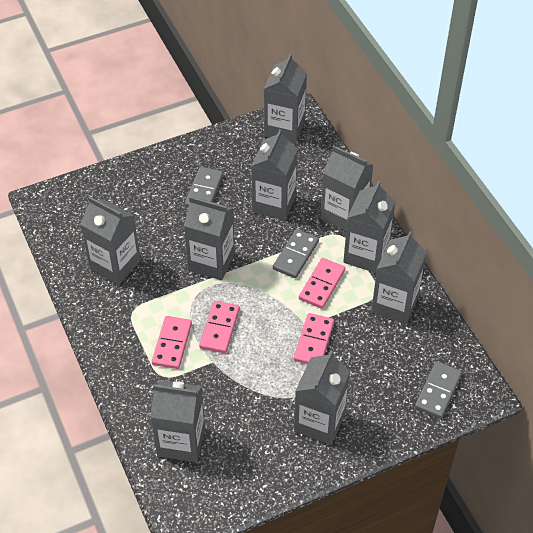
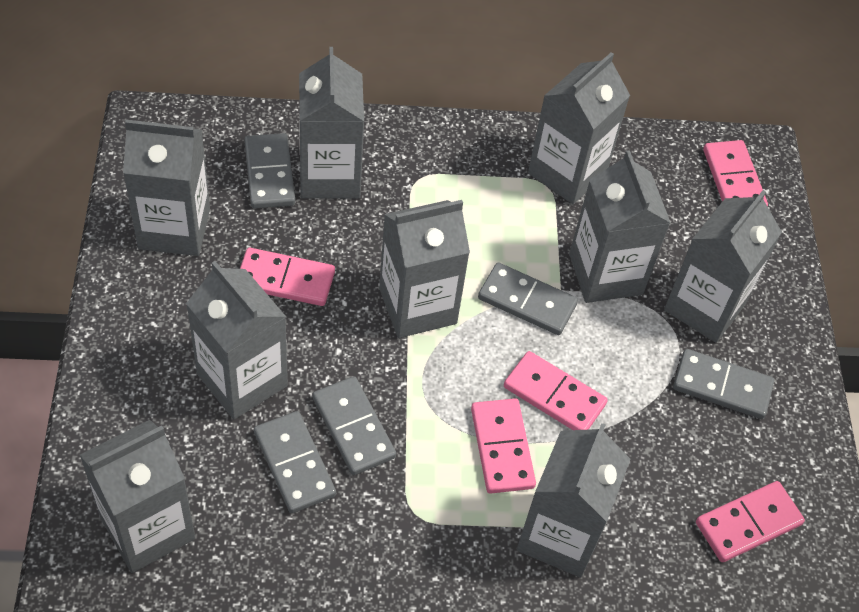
grey domino: [185,167,223,207] [273,229,319,278] [415,361,462,419] = 3 -> [244,133,295,209] [254,411,336,513] [312,376,396,475] [478,262,578,335] [673,349,774,419] = 5
pink domino: [152,316,192,369] [199,301,240,353] [294,313,334,364] [299,258,345,309] = 4 -> [240,248,335,306] [471,398,536,494] [504,351,608,430] [696,481,805,562] [703,140,768,206] = 5

